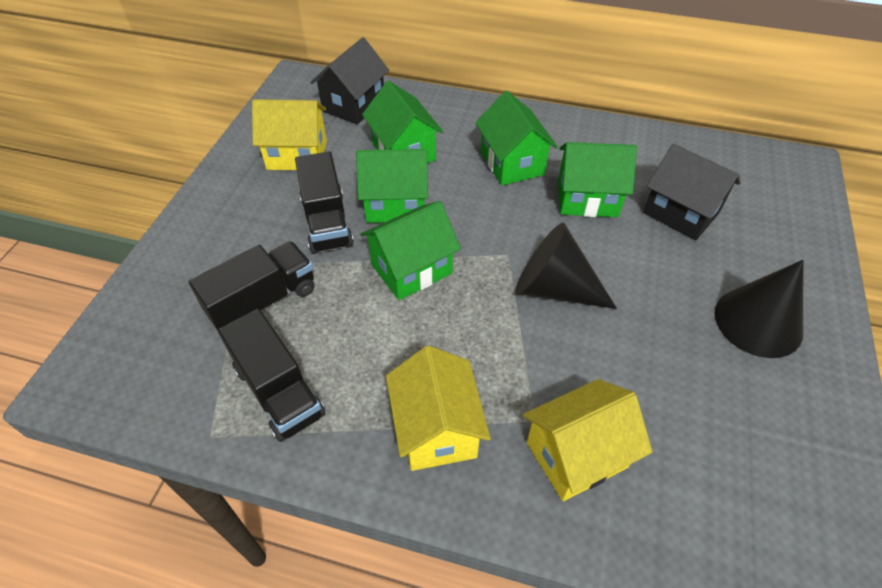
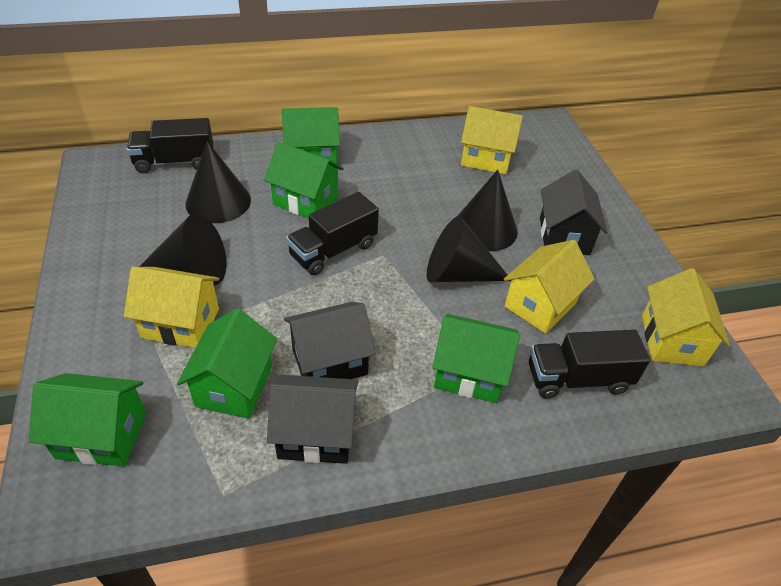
black cone: [516,223,617,309] [715,260,803,358] = 2 -> [139,214,227,286] [185,141,251,223] [427,216,511,282] [458,170,518,251] = 4
black house: [310,37,389,125] [643,144,741,240] = 2 -> [267,375,358,464] [284,302,376,379] [540,169,607,255] = 3
yellow house: [252,99,327,170] [386,346,491,471] [523,379,652,501] = 3 -> [124,267,220,348] [461,106,523,174] [504,240,595,334] [642,268,730,367] = 4

